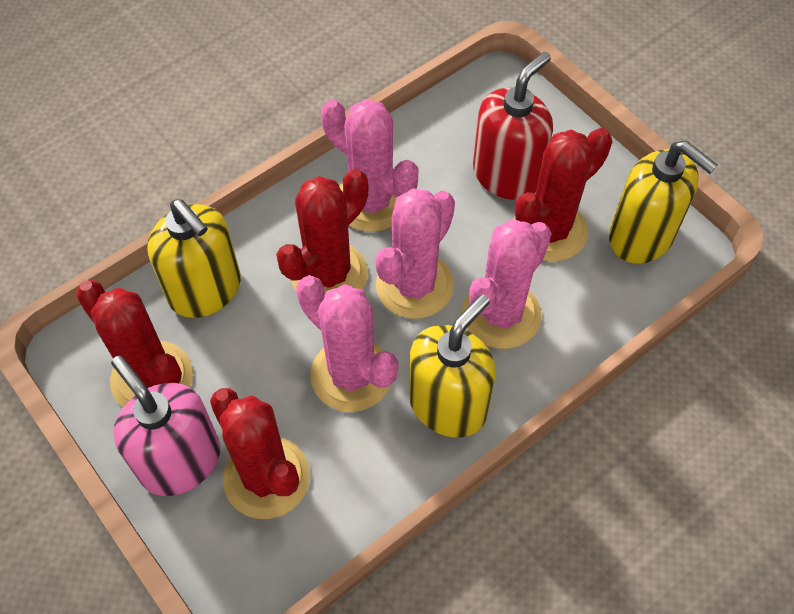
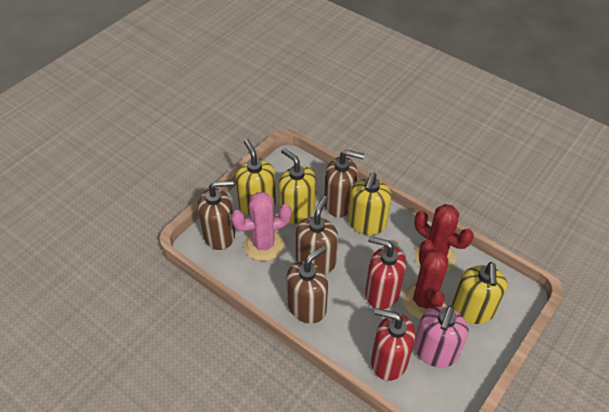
brown soap dispenser: none = 0 -> [198,180,235,250] [286,246,328,324] [296,196,338,274] [324,149,364,217] = 4
pink cactus: [296,276,398,412] [321,99,419,232] [375,188,455,319] [462,219,552,349] = 4 -> [231,192,292,261] = 1
red cactus: [76,280,193,407] [210,388,310,519] [276,169,369,294] [514,128,612,262] = 4 -> [403,240,448,319] [414,204,474,272] = 2
red soap dispenser: [473,52,553,200] = 1 -> [365,236,406,309] [371,308,415,381] = 2
yellow soap dispenser: [147,199,241,318] [409,294,496,437] [609,141,718,264] = 3 -> [235,139,276,216] [278,148,316,224] [348,172,392,235] [452,262,507,324] = 4

